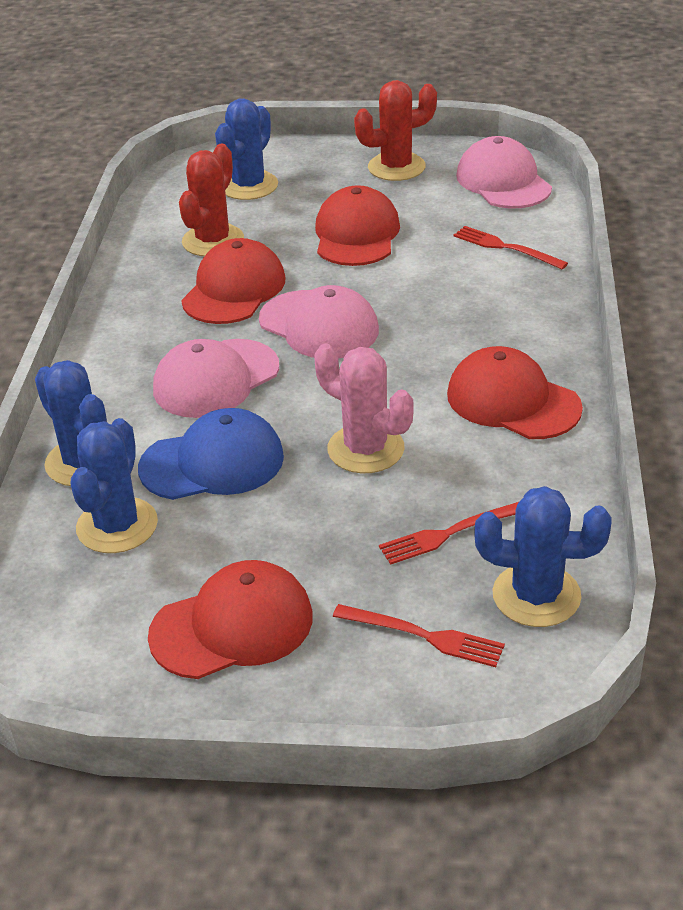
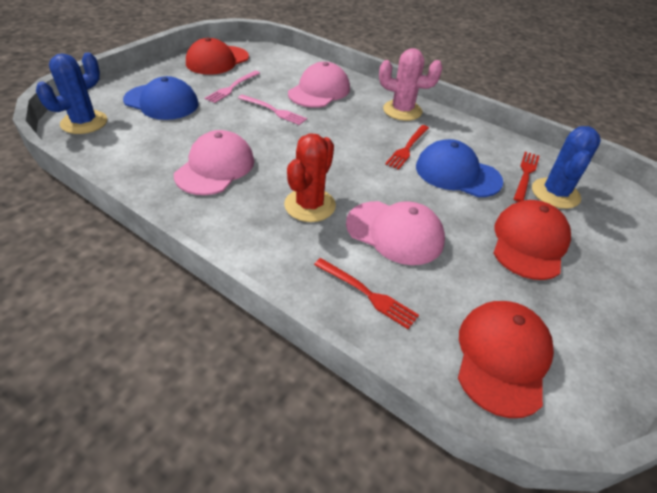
blue cactus: [35,360,107,486] [70,418,158,553] [215,99,278,200] [474,486,611,627] = 4 -> [36,53,107,134] [532,126,601,209] = 2
blue cap: [138,408,284,500] = 1 -> [123,76,198,120] [416,139,503,197] = 2
pink fork: none = 0 -> [204,71,260,103] [238,95,307,125] = 2
red cactus: [179,144,244,256] [354,80,437,181] = 2 -> [284,133,336,222] = 1
red cap: [148,560,313,679] [181,238,286,324] [315,185,400,266] [447,346,583,439] = 4 -> [186,38,249,75] [458,301,554,418] [493,200,571,280] = 3

